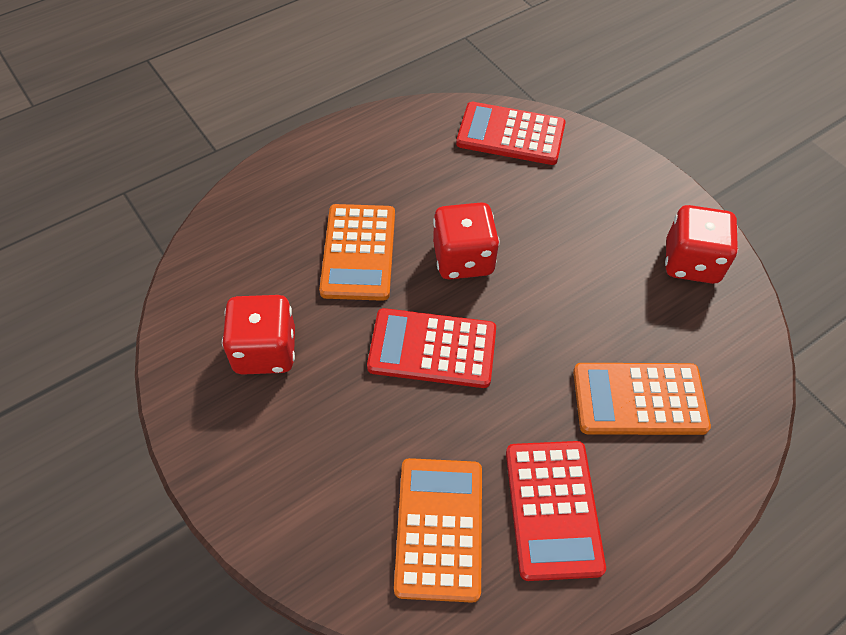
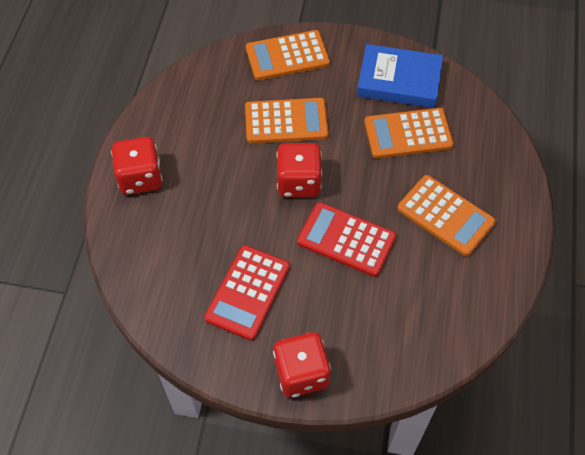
blue book: none = 0 -> [357,44,443,108] = 1
orange calculator: [319,204,395,301] [394,458,482,603] [573,363,711,435] = 3 -> [245,98,329,144] [246,30,330,80] [364,108,454,159] [397,175,496,256] = 4
red calculator: [367,308,496,388] [456,102,566,165] [506,441,606,581] = 3 -> [204,245,290,341] [297,202,396,277] = 2

